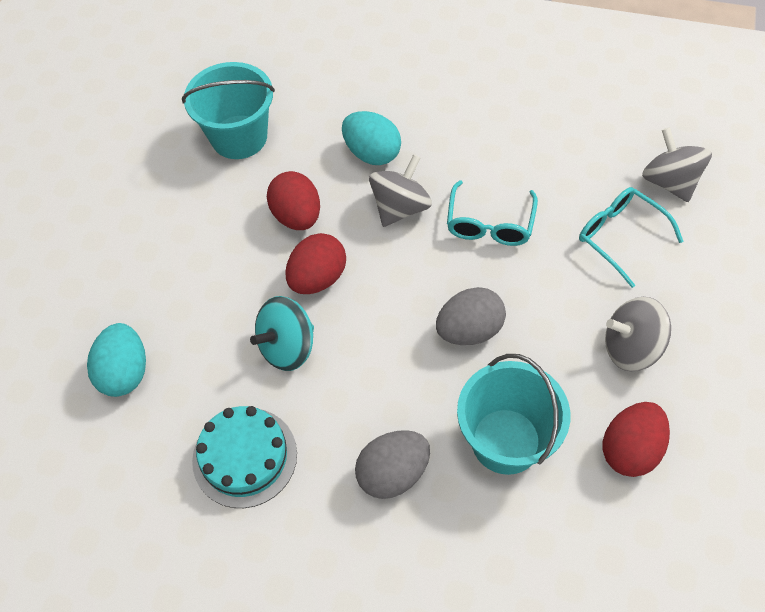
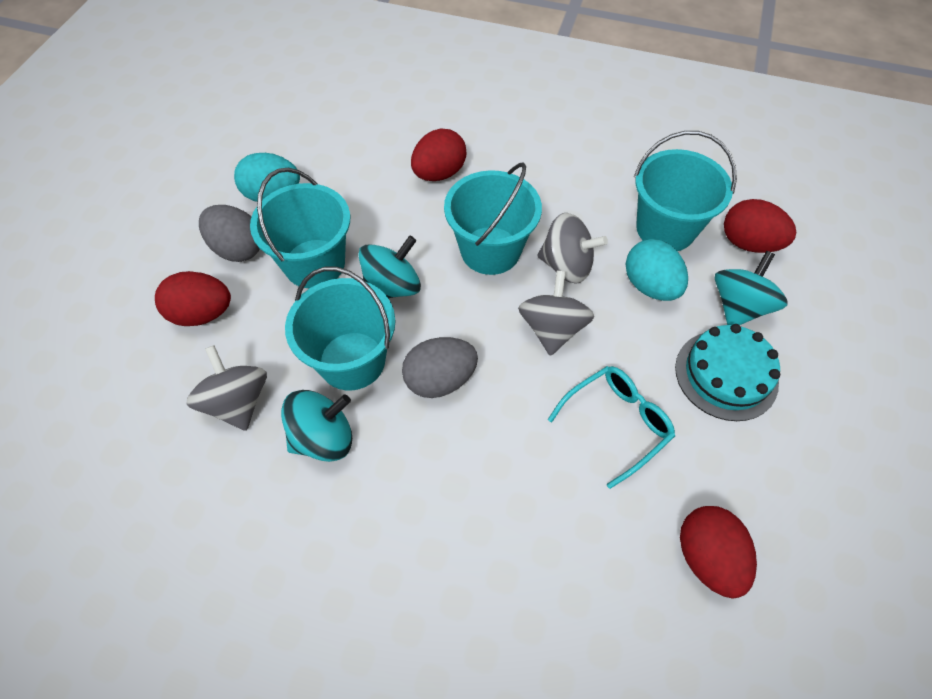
red egg: [267,171,320,230] [285,233,346,294] [603,402,670,477] = 3 -> [155,271,231,326] [411,128,466,181] [680,506,757,598] [724,199,796,253] = 4
turquoise bucket: [182,62,275,159] [457,354,570,475] = 2 -> [250,168,350,288] [285,267,395,391] [444,163,542,275] [634,131,737,251] = 4
turquoise glasses: [447,180,538,246] [579,187,683,288] = 2 -> [548,366,675,489] = 1
turquoise spinning top: [250,296,314,371] = 1 -> [281,390,352,462] [358,235,421,298] [715,251,788,325] = 3

